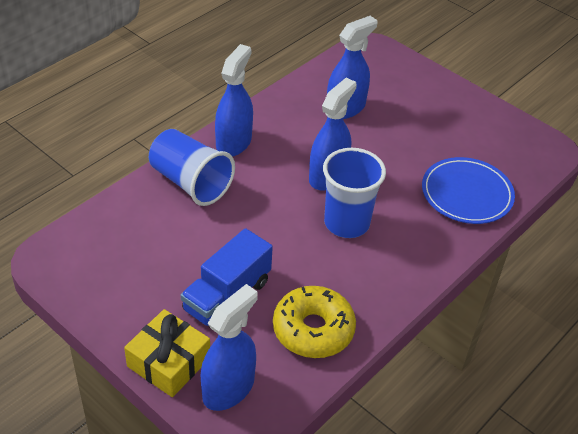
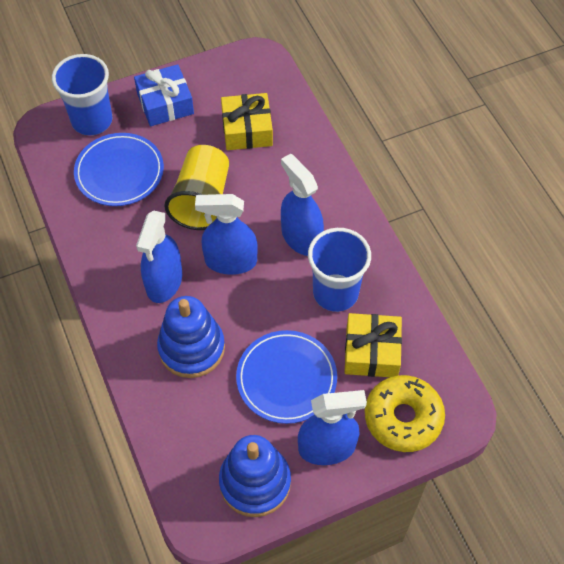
blue gift: none = 0 -> [134,64,194,126] = 1
blue plate: [422,157,515,224] = 1 -> [74,133,164,206] [236,330,337,424] = 2
blue stacking toy: none = 0 -> [157,296,225,378] [219,435,291,517] = 2
blue truck: [181,228,273,329] = 1 -> none = 0
yellow cup: none = 0 -> [164,145,229,230] = 1
yellow gift: [124,309,210,397] = 1 -> [221,93,273,150] [344,313,402,377] = 2

